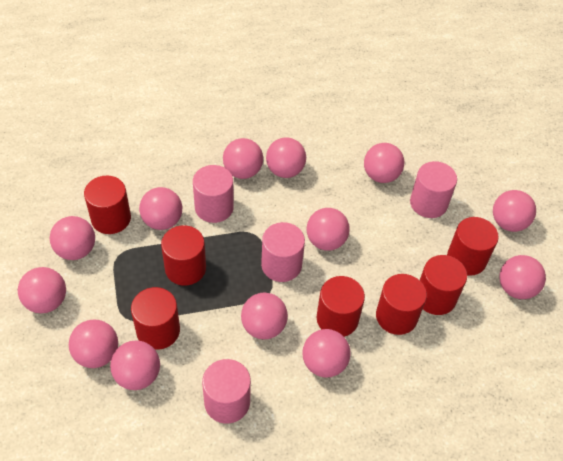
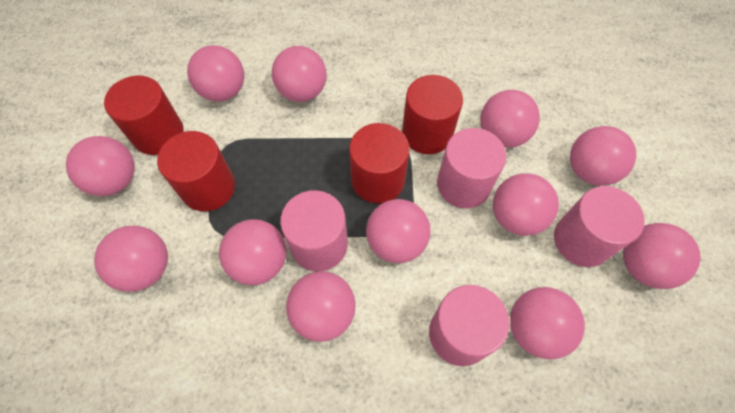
pink ball: [18,267,66,313] [50,216,95,260] [69,319,118,368] [110,340,160,390] [139,187,182,230] [223,138,263,179] [241,292,288,339] [266,137,306,178] [302,329,351,377] [306,208,350,251] [364,143,404,183] [493,190,536,232] [499,255,546,299] = 13 -> [66,136,135,196] [94,226,168,292] [187,45,244,101] [219,219,286,285] [272,46,327,102] [286,271,356,342] [366,199,430,263] [480,90,540,148] [493,173,559,236] [510,287,585,359] [570,126,636,186] [623,223,701,289] = 12
red cylinder: [84,176,131,234] [131,287,180,350] [161,225,206,286] [316,276,365,337] [376,274,427,335] [420,255,467,315] [447,217,499,276] = 7 -> [104,75,184,155] [157,131,235,211] [349,123,409,203] [402,75,463,154] = 4

